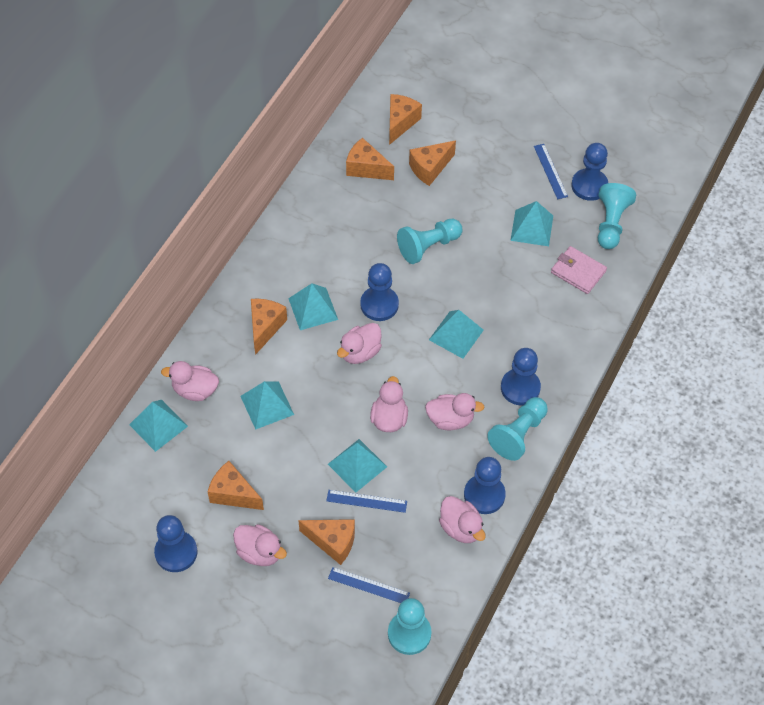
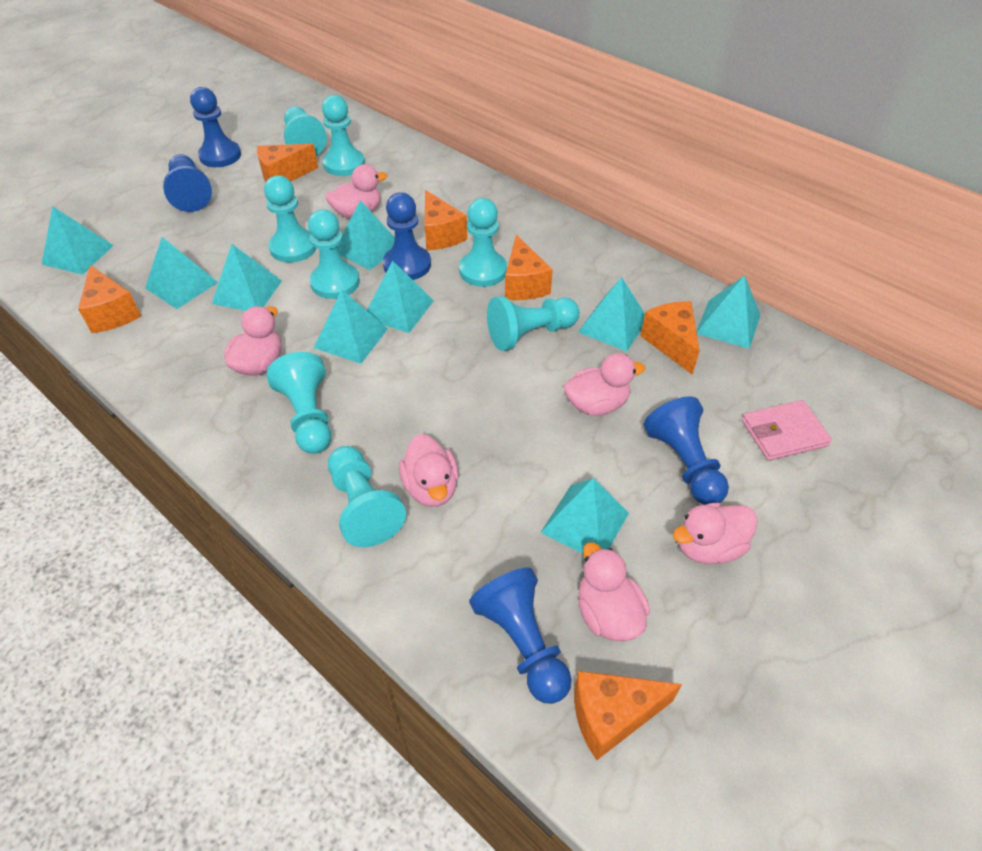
blue ruler: [326,490,407,513] [328,567,410,603] [534,144,568,199] = 3 -> none = 0
turquoise pawn: [388,598,432,655] [397,219,462,264] [487,397,548,461] [598,183,636,249] = 4 -> [264,175,316,263] [266,352,331,454] [284,107,327,156] [308,209,360,299] [322,95,365,176] [328,446,406,547] [459,198,507,287] [487,296,579,351] = 8
turquoise pyramid: [129,400,188,452] [240,381,294,430] [288,283,338,330] [328,439,387,492] [429,310,484,359] [510,201,553,246] = 6 -> [42,206,114,275] [145,237,218,309] [212,243,282,311] [314,290,388,364] [337,200,395,270] [367,260,434,333] [540,478,629,554] [578,277,645,351] [696,275,760,349] = 9

